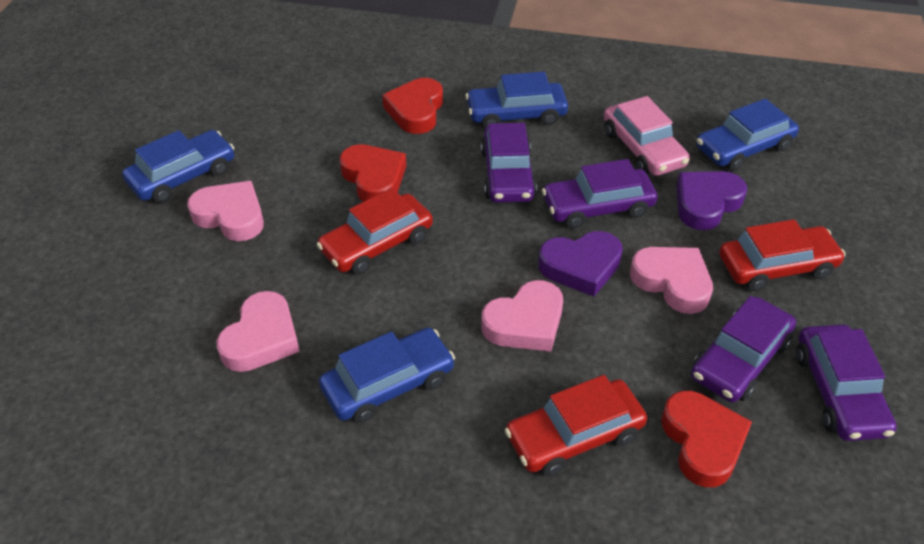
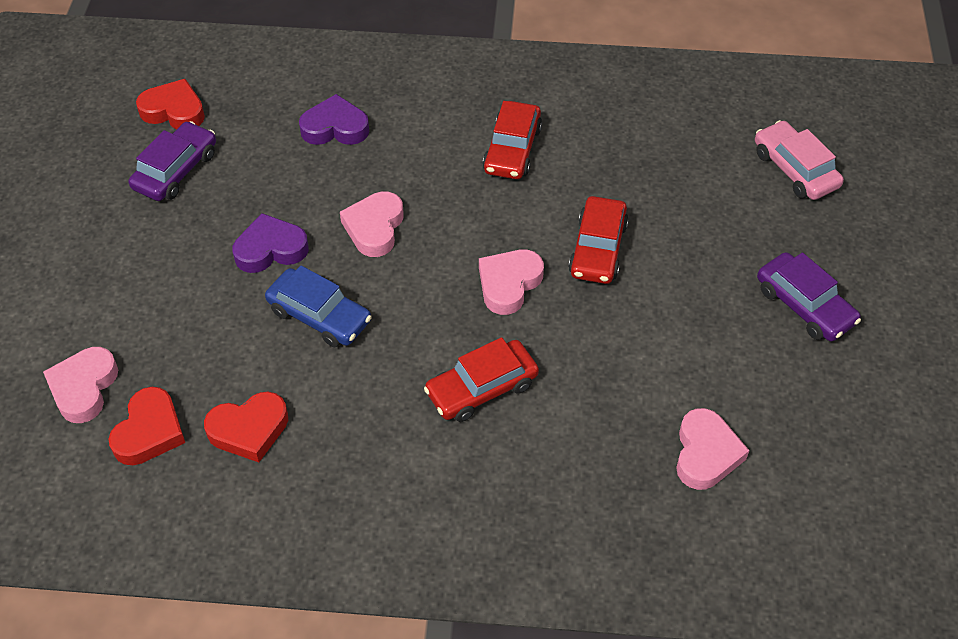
blue car: [122,130,234,203] [319,328,455,423] [465,72,568,128] [696,99,799,171] = 4 -> [265,266,372,347] = 1
purple car: [481,123,537,203] [542,159,658,228] [691,296,796,402] [796,324,897,441] = 4 -> [129,121,216,201] [757,252,861,341] = 2

